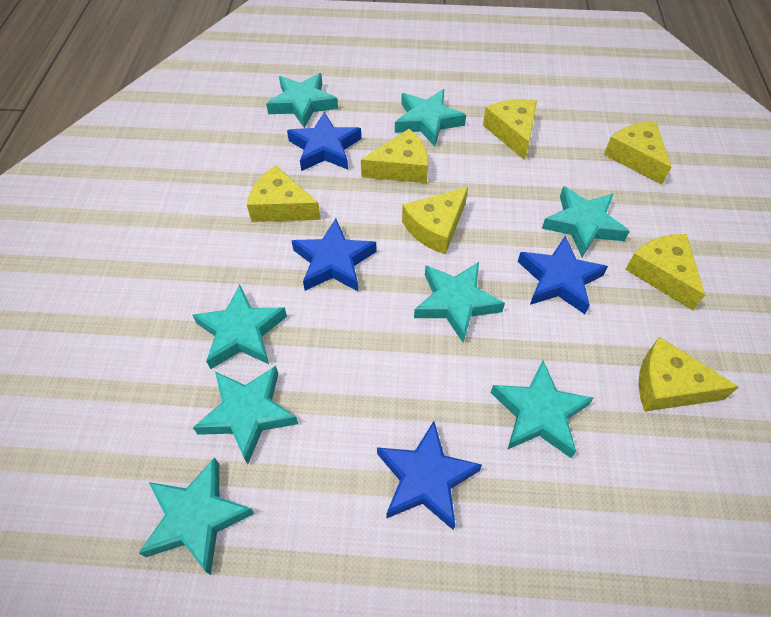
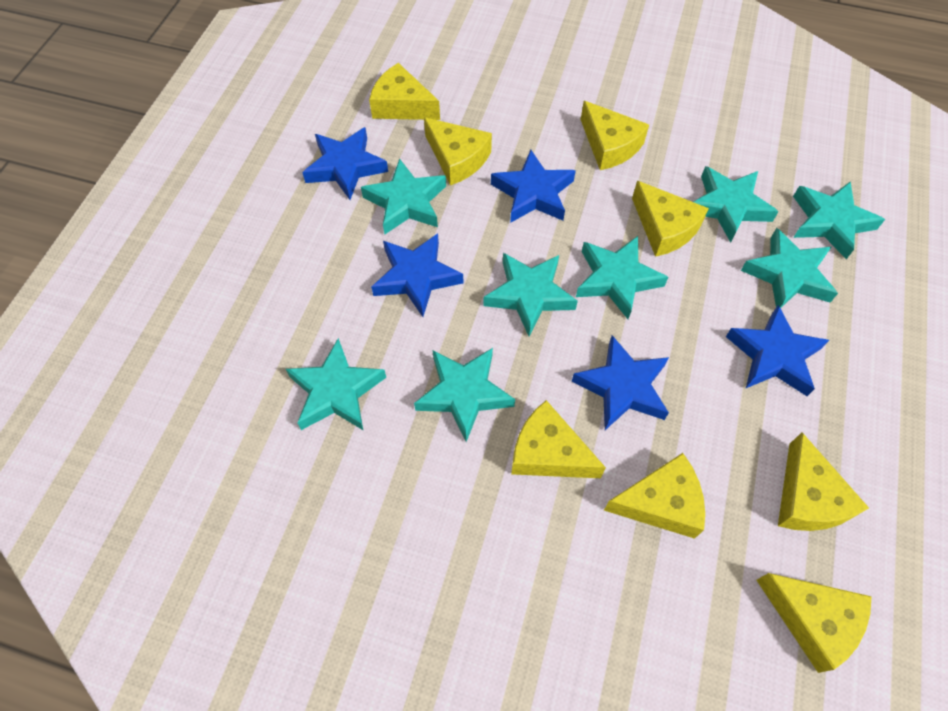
blue star: [287,112,361,171] [292,218,376,291] [377,421,482,530] [518,235,608,314] = 4 -> [302,127,388,200] [371,233,463,317] [491,150,576,223] [572,335,669,430] [726,305,829,396] = 5
yellow cheese: [247,165,321,222] [361,129,428,183] [402,187,468,254] [483,99,537,160] [604,122,671,185] [625,234,705,310] [638,337,739,412] = 7 -> [369,63,440,120] [424,117,492,185] [511,400,606,478] [581,101,649,170] [604,453,705,539] [632,181,709,257] [757,573,872,673] [778,433,869,531] = 8

